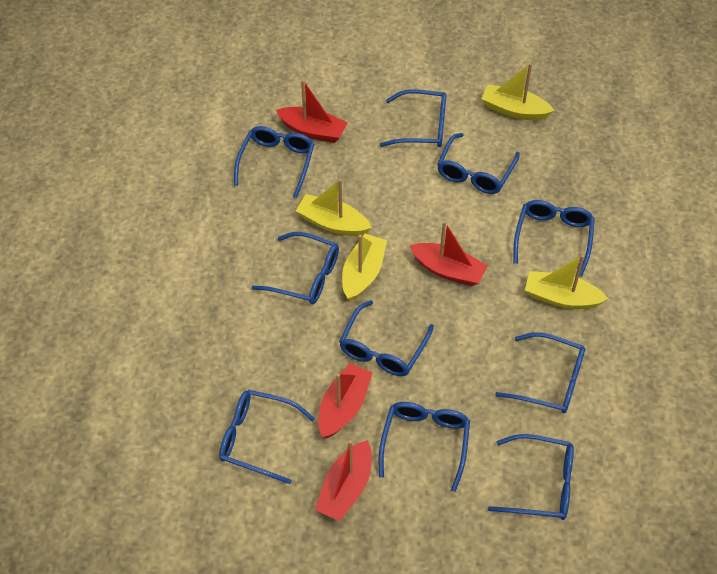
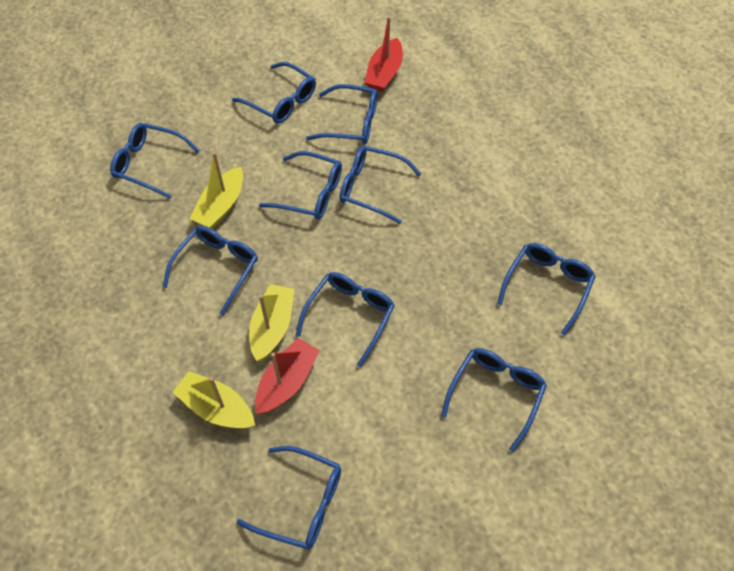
red boat: [276,80,348,143] [315,440,372,521] [318,363,372,439] [410,221,488,286] = 4 -> [255,338,320,414] [364,16,403,92] = 2
yellow boat: [296,179,372,236] [342,234,387,301] [481,63,554,120] [525,255,608,309] = 4 -> [172,371,255,429] [189,152,243,229] [249,284,294,361] = 3

